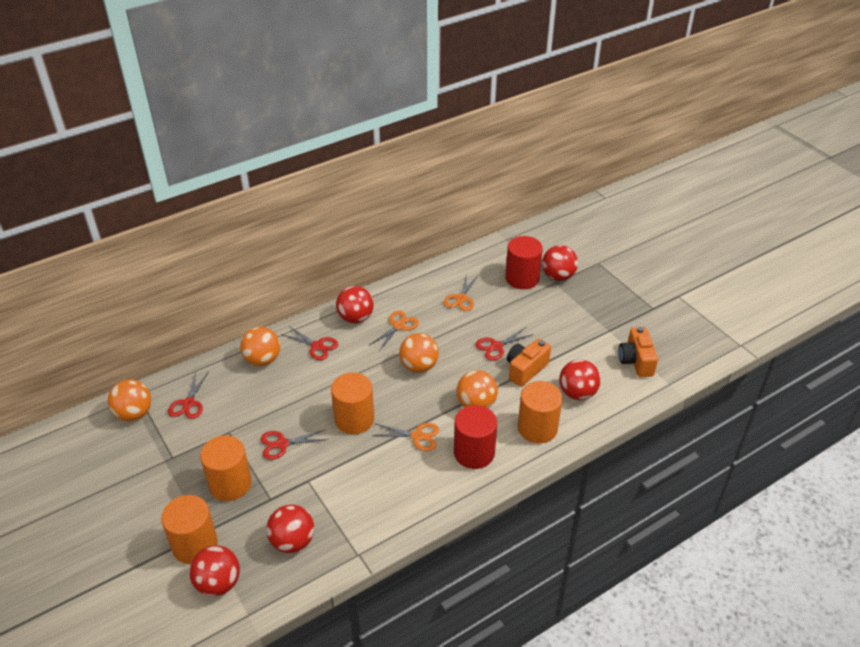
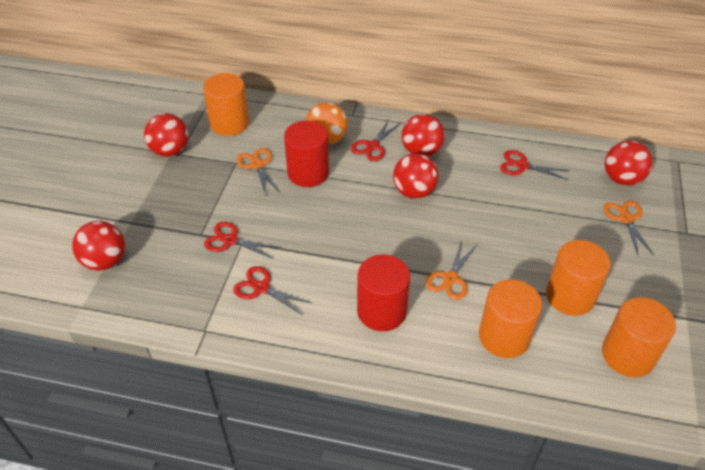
orange ball: [108,379,152,421] [240,327,280,366] [399,333,439,373] [457,370,498,408] = 4 -> [306,102,348,145] = 1
orange camera: [507,339,551,387] [618,327,658,377] = 2 -> none = 0

